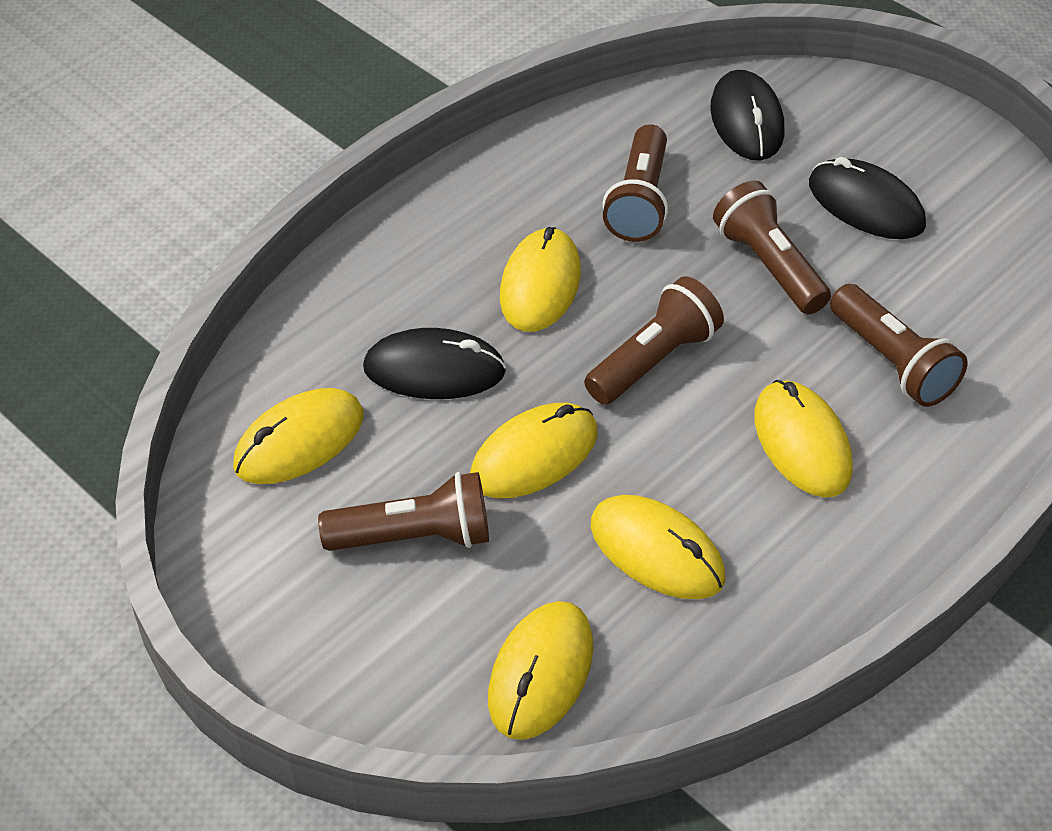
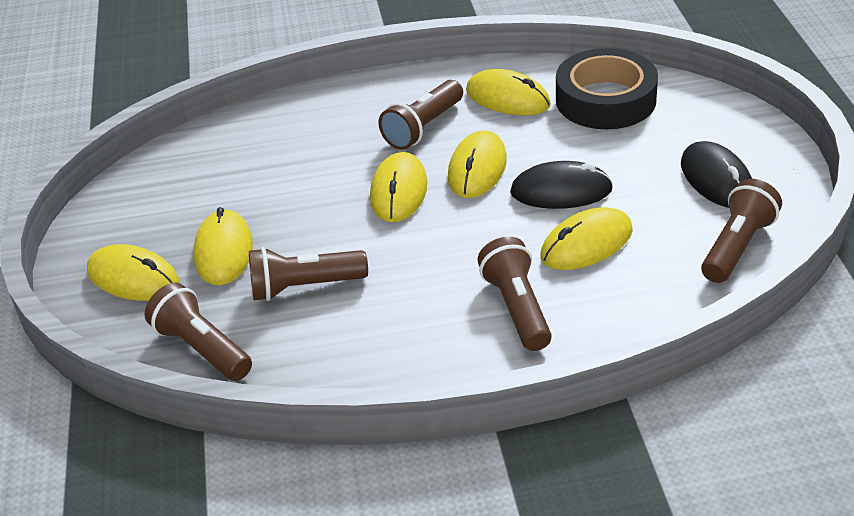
black mouse: [363,328,506,399] [710,70,784,161] [809,157,926,239] = 3 -> [510,161,613,209] [681,141,752,208] = 2
black tape: none = 0 -> [556,48,658,129] = 1

